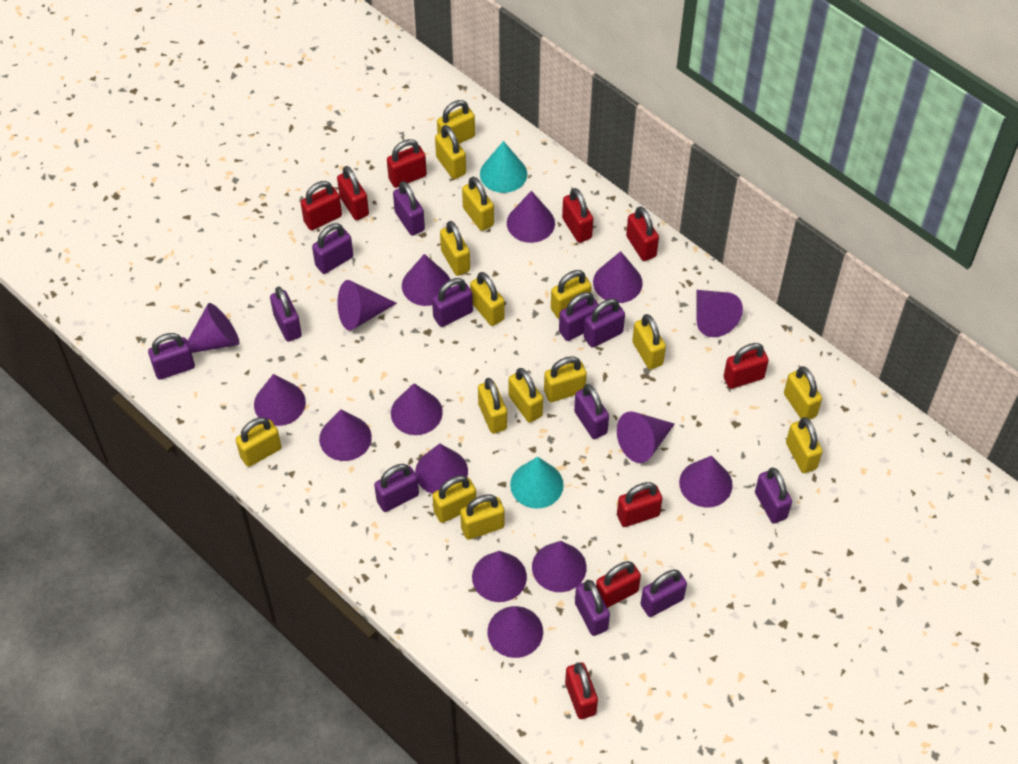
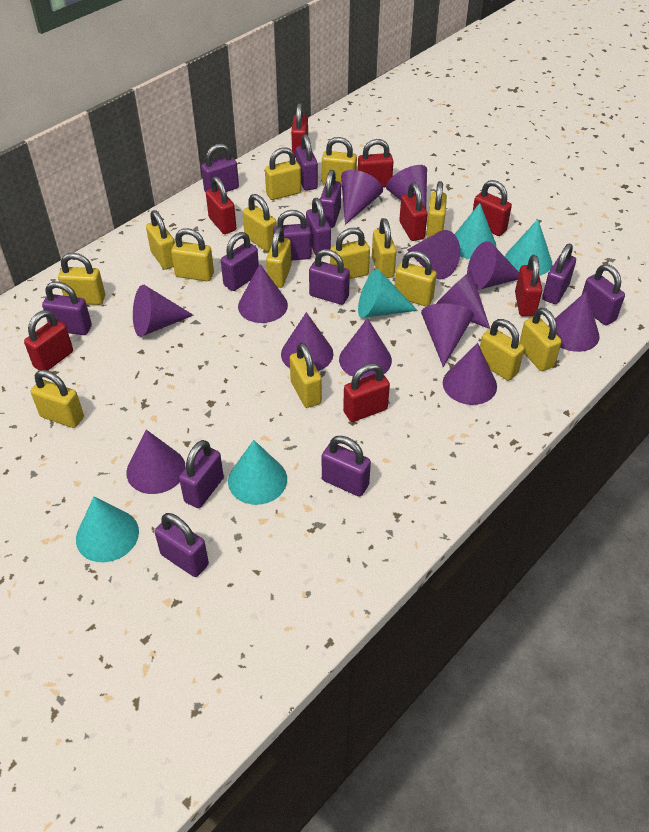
purple cone: [188,303,239,353] [254,374,306,426] [319,409,372,461] [337,280,397,330] [391,383,443,435] [402,254,451,306] [415,443,468,494] [472,551,527,602] [487,606,543,658] [507,191,555,243] [532,541,586,592] [593,251,643,303] [617,411,675,463] [679,456,733,507] [696,290,743,337] = 15 -> [126,430,186,494] [133,285,193,337] [238,264,288,323] [281,312,333,371] [339,318,392,379] [341,170,383,225] [386,165,427,209] [407,230,460,279] [421,303,474,367] [436,271,490,329] [443,343,497,405] [467,241,519,290] [549,292,600,352] = 13
purple padlock: [148,333,195,380] [270,287,302,342] [312,223,353,274] [374,464,419,512] [393,181,425,236] [432,278,473,327] [559,292,599,341] [574,384,609,439] [575,580,610,636] [584,299,625,348] [641,569,687,617] [755,468,792,524] = 12 -> [42,281,92,335] [155,513,209,577] [179,440,224,508] [201,143,239,192] [221,232,259,291] [273,210,312,261] [296,134,318,191] [306,198,331,256] [309,249,350,305] [320,170,341,228] [322,436,371,497] [542,244,576,304] [582,264,625,325] = 13
red padlock: [301,181,342,230] [337,166,369,220] [387,139,427,188] [562,188,593,243] [565,662,598,719] [596,561,641,608] [617,482,663,527] [626,206,659,261] [724,343,769,389] = 9 -> [24,310,73,371] [206,176,236,234] [291,103,308,157] [343,363,390,422] [358,139,394,188] [399,182,428,241] [473,180,512,236] [515,255,542,317] = 8
turquoise cone: [480,141,527,193] [510,457,564,509] = 2 -> [76,496,139,562] [228,440,287,505] [358,269,418,318] [455,203,496,259] [505,219,552,276] = 5

